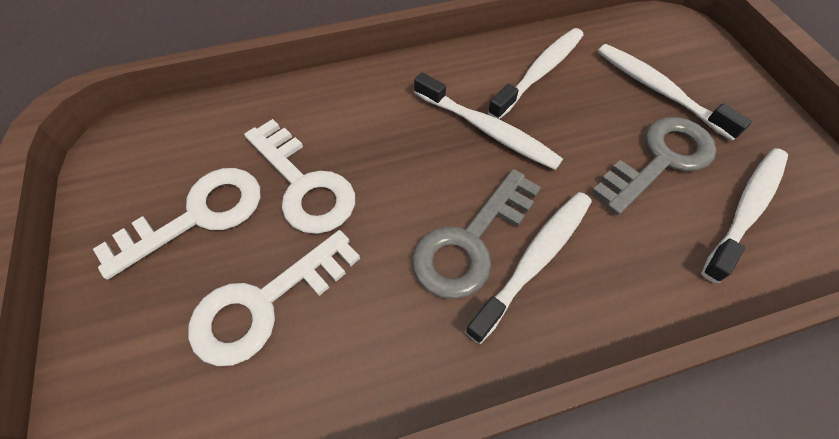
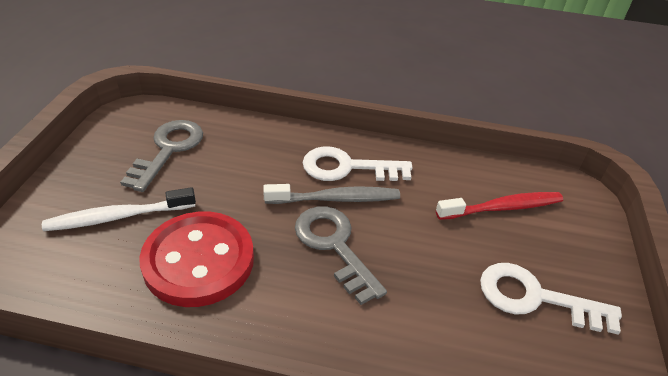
grey toothbrush: none = 0 -> [263,184,400,204] = 1
red button: none = 0 -> [139,212,254,307] = 1
red toothbrush: none = 0 -> [436,192,563,220] = 1
white key: [93,168,261,280] [188,230,360,366] [244,119,355,234] = 3 -> [303,146,413,181] [480,263,622,334] = 2
white toothbrush: [414,73,563,170] [465,192,592,344] [488,28,584,119] [598,44,752,141] [702,148,788,283] = 5 -> [42,187,196,231] = 1

